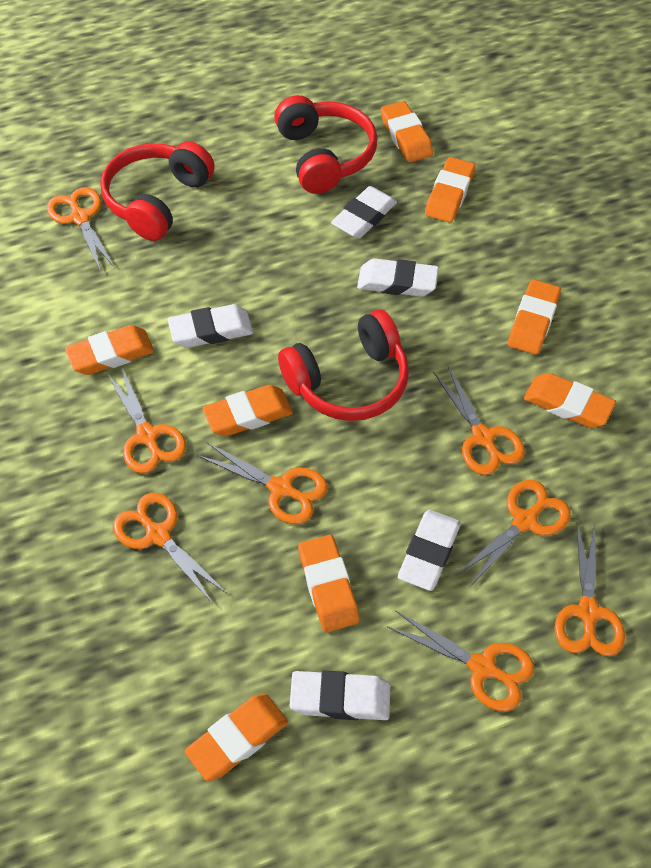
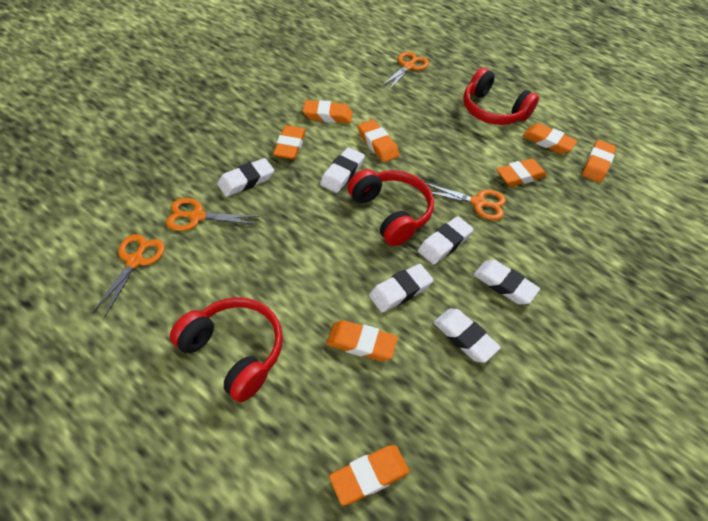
orange scissors: [47,187,115,272] [107,366,186,474] [113,493,227,604] [197,442,328,525] [387,610,534,712] [433,366,525,475] [455,480,571,588] [554,523,625,656] = 8 -> [92,234,165,317] [166,198,259,231] [382,52,429,90] [426,183,506,220] = 4
white eraser: [168,304,253,348] [290,670,390,720] [331,186,397,239] [357,258,439,297] [398,510,461,591] = 5 -> [217,158,274,197] [320,147,365,193] [369,264,434,313] [418,216,474,265] [433,309,501,363] [473,260,540,304] = 6

